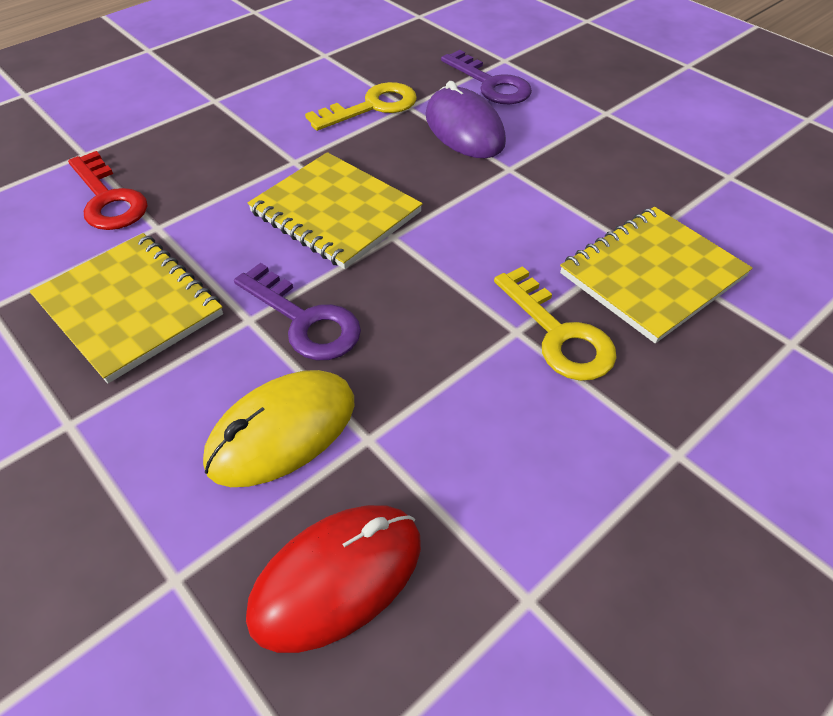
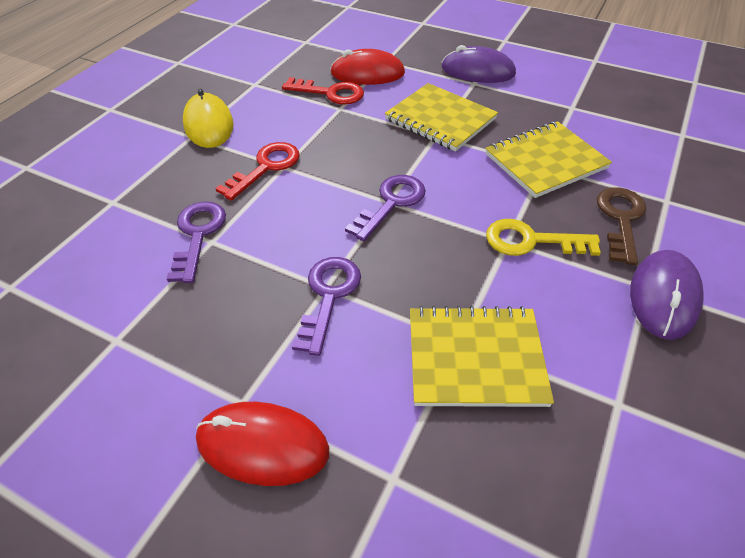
brown key: none = 0 -> [597,187,646,265] = 1
purple key: [234,263,361,360] [441,50,532,104] = 2 -> [167,201,226,283] [292,257,361,356] [345,175,426,241] = 3
purple mouse: [426,81,506,158] = 1 -> [442,45,516,83] [630,250,704,340] = 2
red key: [68,151,148,230] = 1 -> [215,142,300,200] [282,77,364,105] = 2
red mouse: [246,505,421,653] = 1 -> [196,402,329,486] [330,49,405,85] = 2
yellow key: [305,82,417,131] [494,266,617,381] = 2 -> [486,219,601,256] = 1

